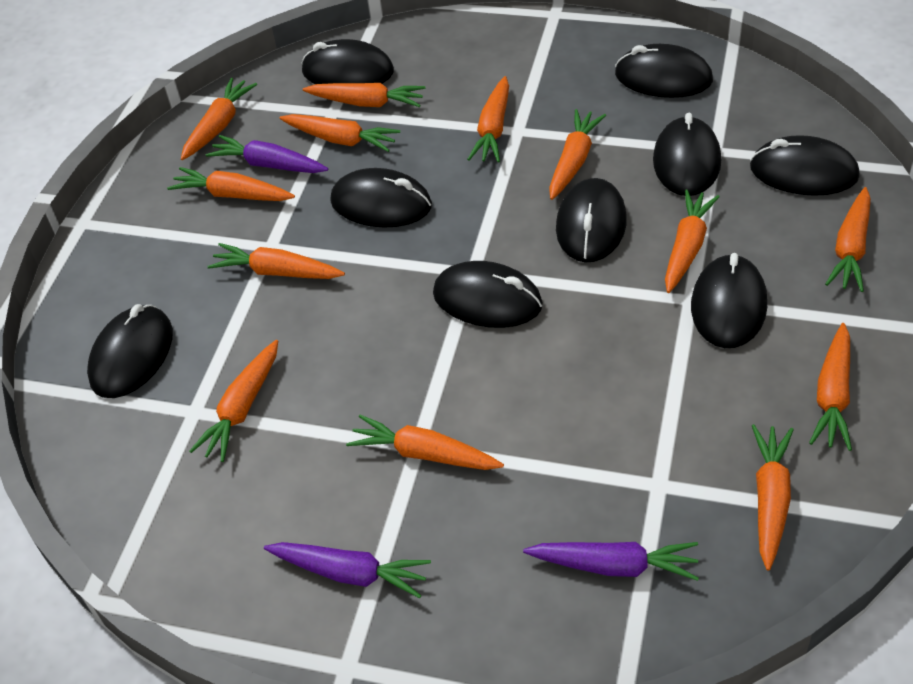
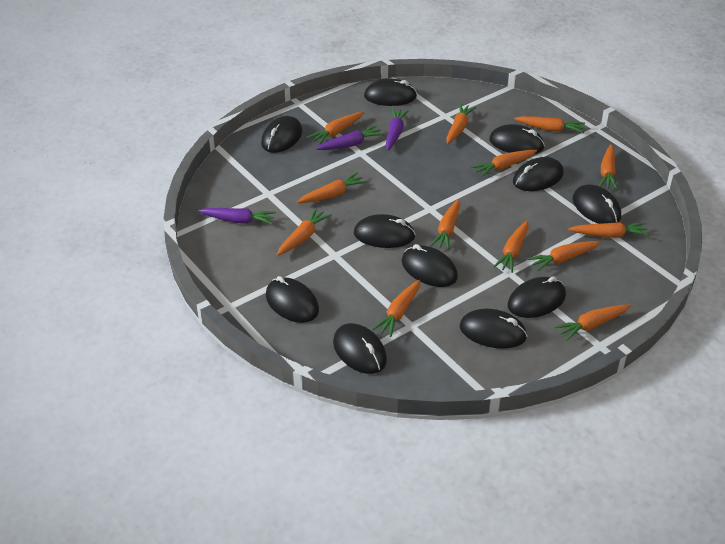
black mouse: [87,304,173,398] [301,39,394,84] [330,168,432,228] [433,261,543,328] [556,178,627,263] [615,44,713,98] [653,113,721,196] [691,253,767,348] [750,135,860,196] = 9 -> [261,116,302,153] [266,276,319,323] [333,323,387,374] [354,214,416,248] [364,79,417,106] [402,244,458,287] [460,309,527,349] [489,124,545,154] [508,276,566,318] [513,157,564,191] [573,184,621,224] = 11

